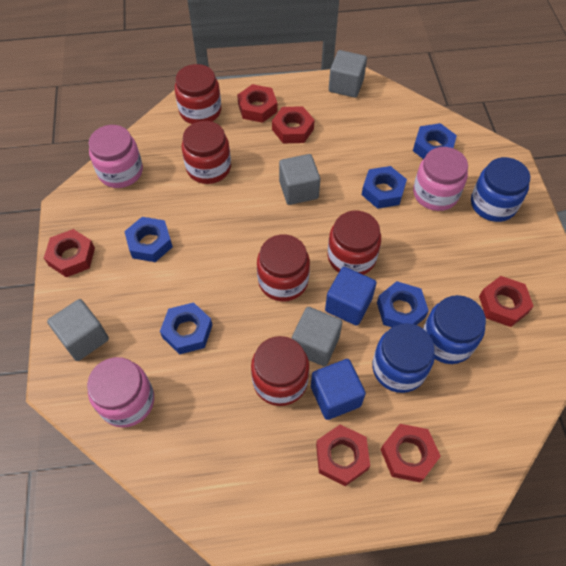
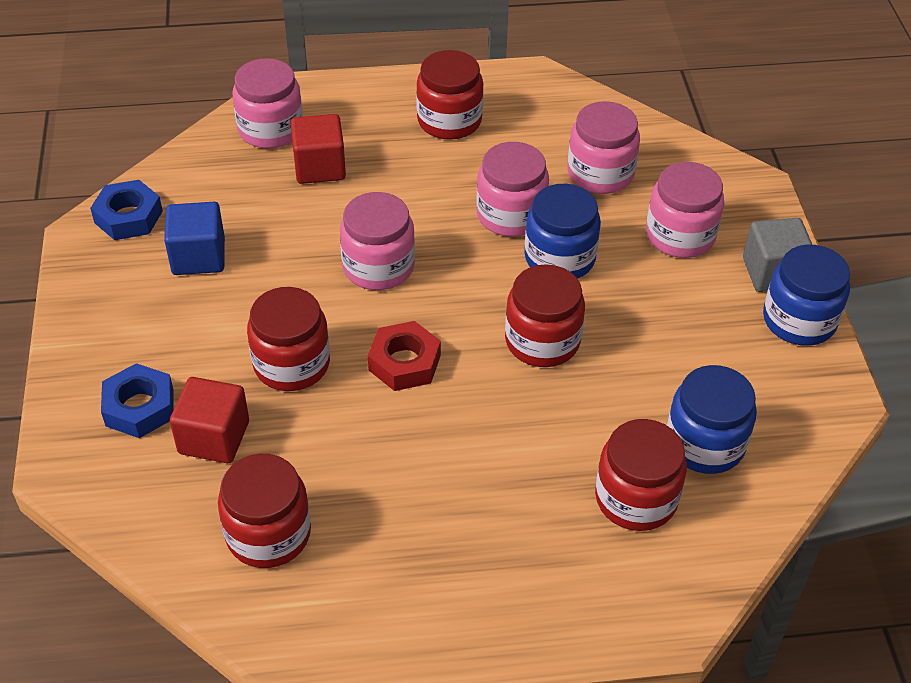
blue cube: [311,359,366,420] [325,267,376,326] = 2 -> [164,202,225,275] = 1
blue nut: [124,217,173,262] [160,302,212,355] [362,166,407,209] [377,281,429,327] [413,123,457,159] = 5 -> [90,180,163,240] [101,363,174,438] = 2
grey cube: [47,299,109,361] [279,154,320,205] [292,307,342,366] [329,50,367,98] = 4 -> [743,218,812,292] = 1
pink jar: [87,357,154,428] [88,125,143,188] [413,147,468,211] = 3 -> [232,58,303,149] [340,192,415,290] [476,142,549,237] [568,101,640,194] [646,162,724,258] = 5
red cube: none = 0 -> [170,377,249,463] [290,114,346,184] = 2
red nut: [44,229,95,277] [237,84,277,123] [272,106,314,143] [316,425,370,486] [380,424,441,483] [479,276,534,327] = 6 -> [368,321,441,391] = 1

